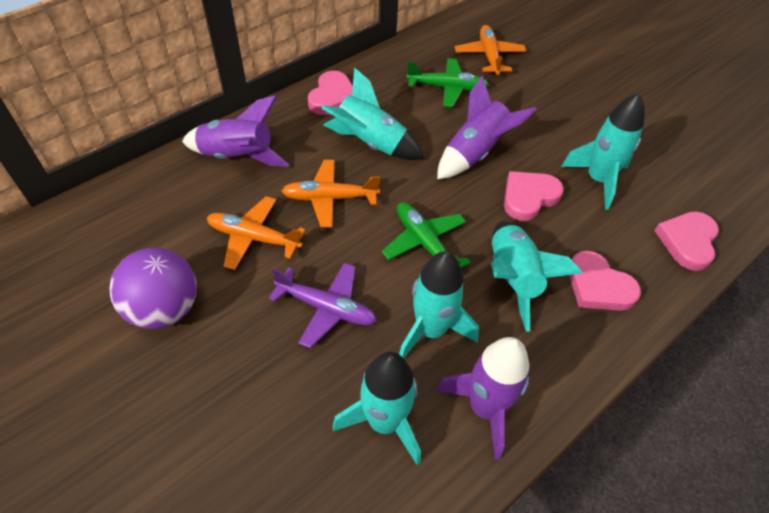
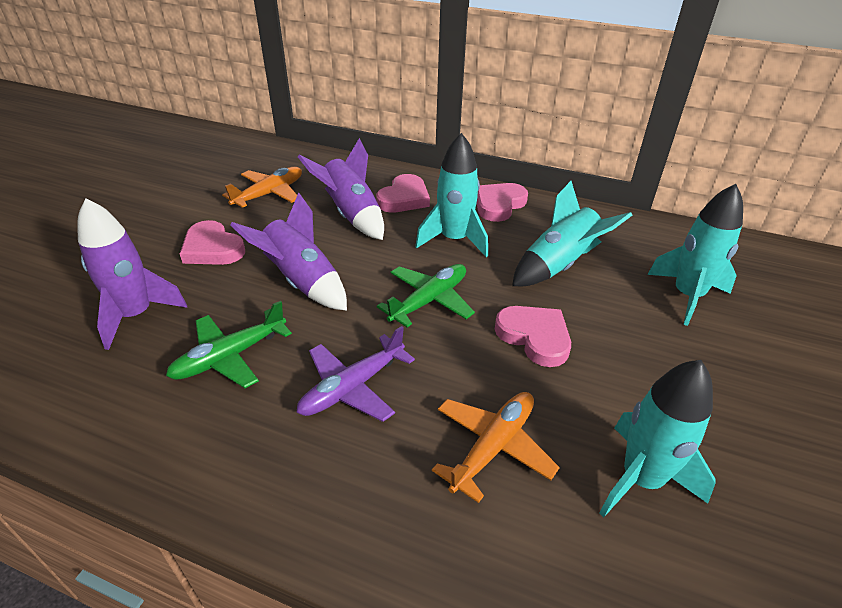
orange plane: [207,196,306,270] [282,160,380,227] [455,25,526,75] = 3 -> [222,167,302,208] [432,392,560,503] = 2
purple ball: [109,248,197,329] = 1 -> none = 0
turquoise rocket: [321,67,424,160] [333,352,421,465] [399,251,479,358] [491,221,582,332] [561,93,645,210] = 5 -> [415,133,488,257] [512,181,632,286] [599,360,715,517] [648,184,743,326] = 4

